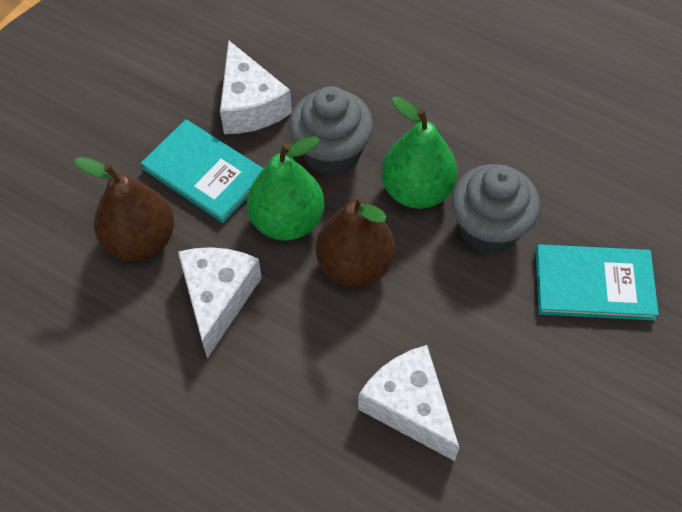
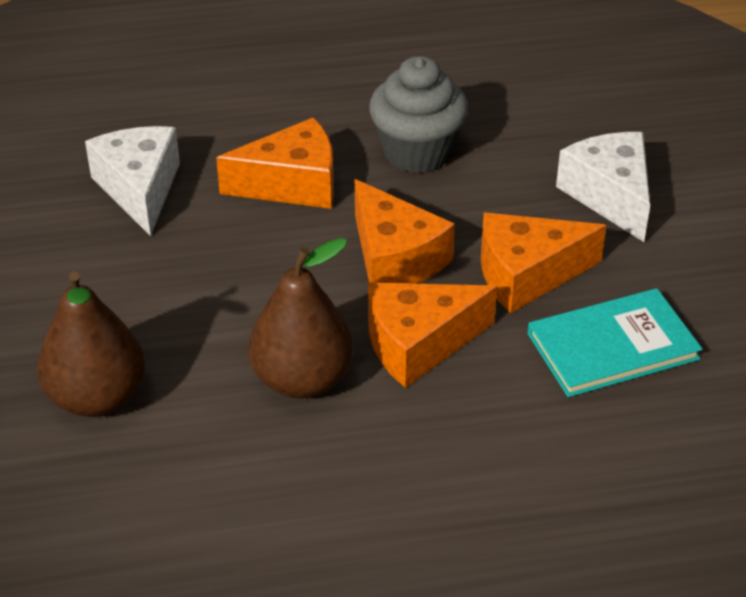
green pear: [247,136,325,240] [381,96,458,209] = 2 -> none = 0
grey cupcake: [289,86,373,176] [451,164,540,254] = 2 -> [369,56,468,173] = 1
orange cheese: none = 0 -> [216,117,334,209] [355,179,455,284] [368,283,497,388] [481,213,606,313] = 4
turquoise book: [141,119,263,223] [536,244,659,320] = 2 -> [528,288,702,397] = 1
white cheese: [178,247,262,359] [220,40,292,134] [358,345,459,461] = 3 -> [85,126,180,236] [556,132,650,242] = 2

